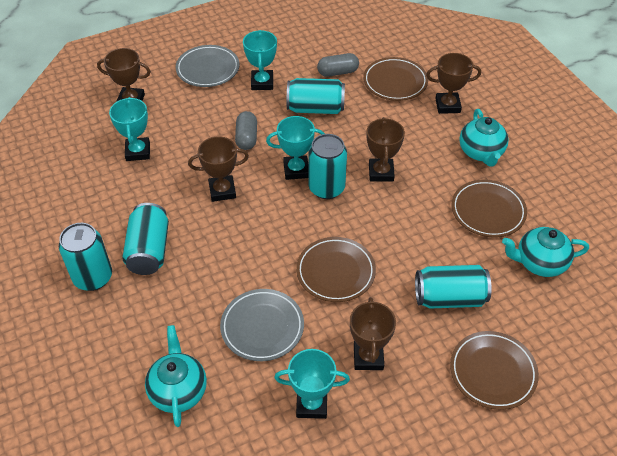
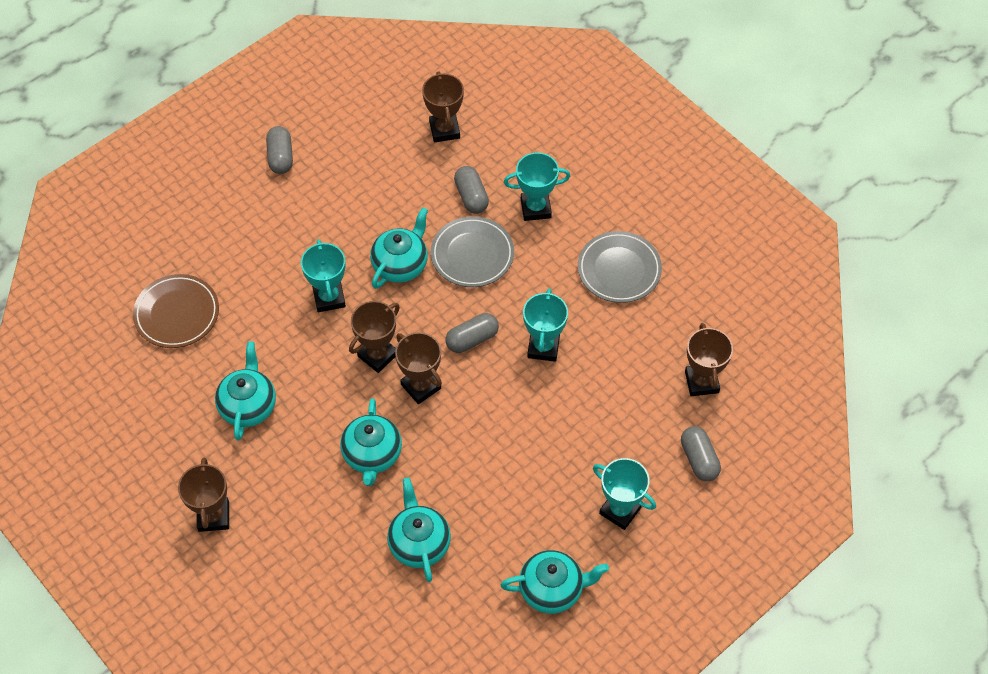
brown plate: [296,237,376,302] [363,57,428,101] [450,331,539,410] [452,179,527,237] = 4 -> [133,274,219,348] = 1
grey capsule: [235,111,257,150] [317,53,359,77] = 2 -> [266,126,293,174] [446,313,499,353] [454,166,489,214] [681,426,721,482] = 4
turquoise can: [59,223,112,291] [122,203,169,275] [287,78,345,114] [308,134,347,199] [415,265,492,309] = 5 -> none = 0
turquoise teapot: [145,325,207,427] [460,109,509,167] [502,227,589,277] = 3 -> [215,341,276,441] [340,398,402,486] [370,207,428,289] [387,478,451,582] [501,550,609,614] = 5

